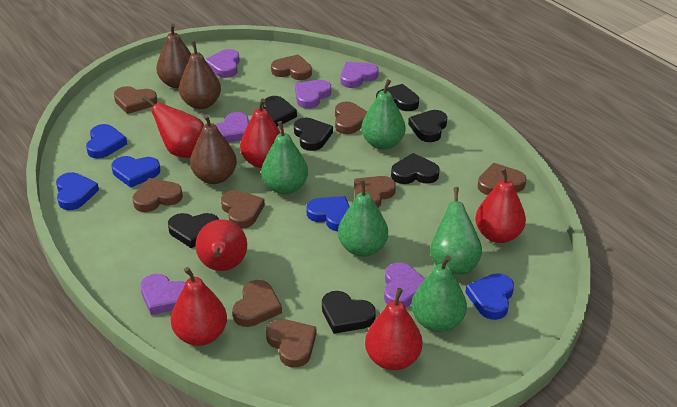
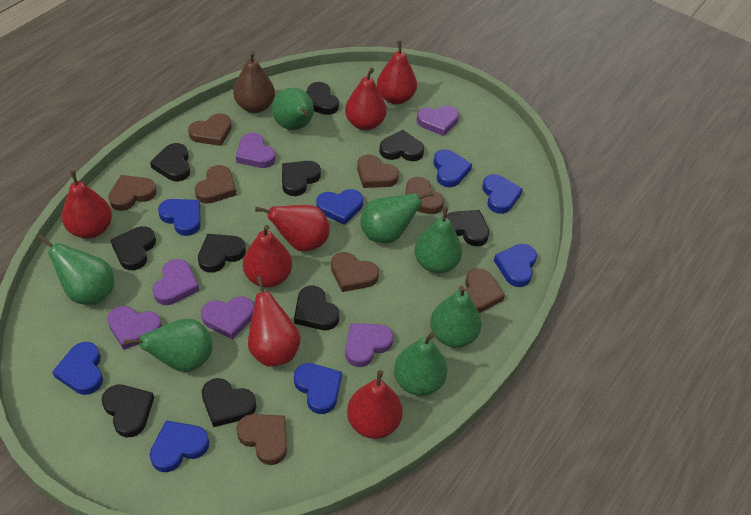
black heart: [168,213,219,248] [263,96,297,127] [294,118,333,151] [322,291,376,334] [376,84,419,111] [391,153,440,184] [408,110,447,142] = 7 -> [101,385,154,437] [110,226,156,270] [150,143,190,181] [198,234,246,273] [202,378,256,427] [282,161,321,196] [294,286,339,330] [306,82,339,115] [379,130,424,161] [446,210,489,246] = 10
blue heart: [56,172,99,210] [86,124,127,159] [111,156,160,188] [306,196,350,231] [465,273,514,320] = 5 -> [52,342,103,395] [150,420,209,472] [158,199,201,236] [294,363,342,414] [316,189,363,225] [433,149,472,188] [482,174,523,214] [494,244,537,287] = 8
brown heart: [114,86,157,114] [133,178,183,212] [221,190,265,229] [232,280,282,327] [266,319,316,368] [271,55,312,80] [335,101,367,134] [354,176,396,208] [478,163,526,195] = 9 -> [108,175,157,211] [188,114,232,146] [195,165,237,204] [236,414,287,465] [331,252,379,292] [357,154,399,188] [405,177,444,214] [464,268,505,313] = 8
brown pear: [156,23,191,88] [179,41,221,109] [190,114,237,184] = 3 -> [233,51,275,113] = 1
green pear: [261,121,308,194] [338,180,388,257] [361,79,405,150] [411,255,467,332] [430,187,482,275] = 5 -> [38,234,114,305] [124,319,213,372] [272,88,314,130] [360,191,434,243] [394,332,447,396] [414,207,462,273] [430,286,481,348] = 7
red pear: [142,96,204,158] [171,267,227,346] [195,219,247,271] [240,98,281,168] [365,288,422,370] [475,168,526,243] = 6 -> [62,170,112,239] [243,225,292,288] [248,276,301,366] [255,205,330,251] [345,68,387,130] [347,370,403,439] [377,40,417,104] = 7

